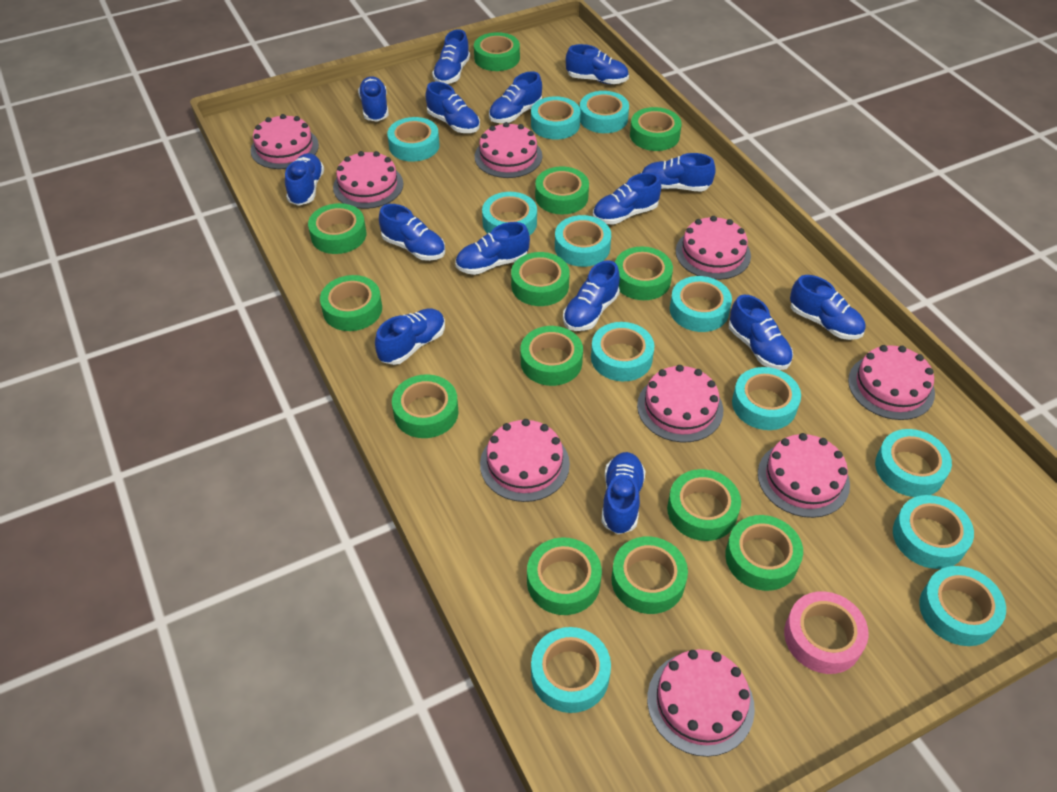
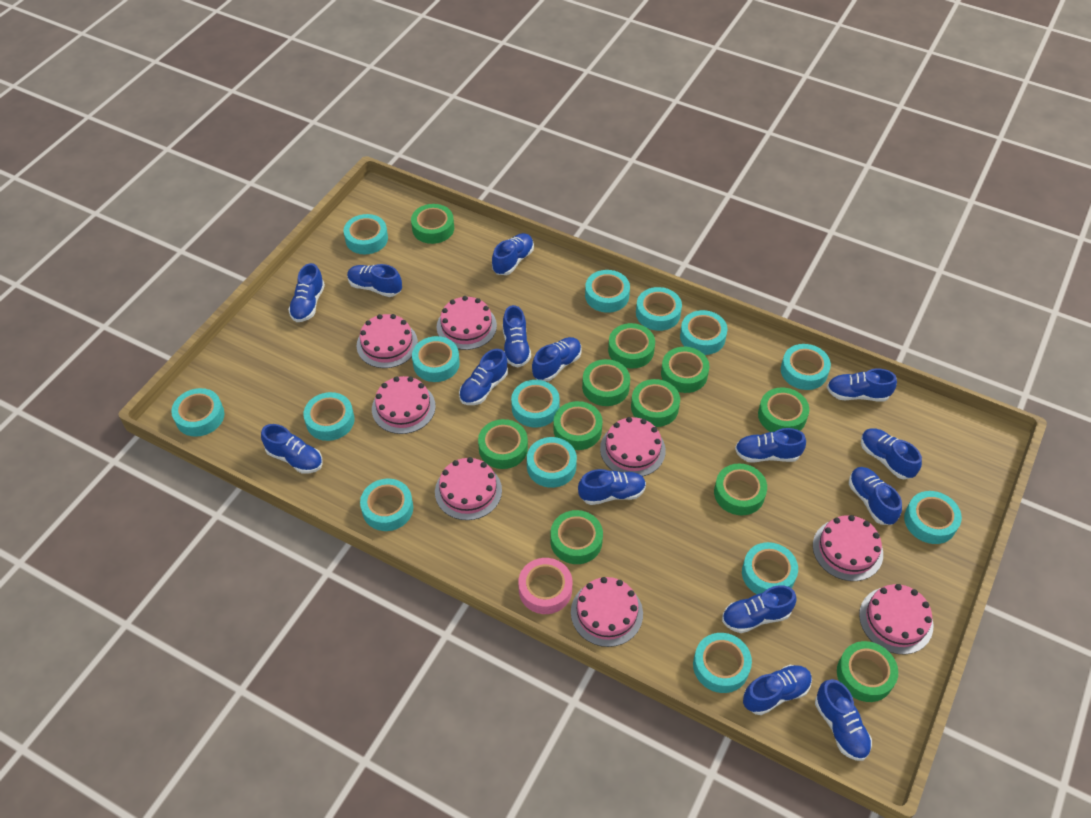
green tape: [308,203,366,254] [320,275,382,331] [392,374,458,438] [474,32,520,71] [511,252,570,306] [521,326,583,386] [527,537,602,615] [535,166,589,215] [611,536,688,614] [615,246,673,300] [630,107,682,151] [667,469,741,541] [725,515,803,591] = 13 -> [411,204,454,244] [478,419,528,469] [551,510,603,564] [553,401,603,450] [582,359,630,406] [608,323,655,369] [631,379,680,427] [661,347,709,393] [714,464,767,515] [758,388,809,432] [837,641,898,702] = 11
pink cake: [251,114,319,169] [333,151,403,209] [475,122,542,178] [480,419,570,502] [637,365,723,442] [647,649,755,757] [676,216,751,280] [758,433,850,518] [848,345,935,420] = 9 -> [357,314,418,368] [372,376,436,434] [435,457,502,520] [437,296,497,350] [571,577,643,647] [600,417,666,476] [813,515,883,581] [859,584,933,654] = 8
turquoise tape: [387,117,440,162] [482,192,537,236] [531,96,581,140] [531,627,611,713] [555,215,611,267] [580,91,629,133] [591,322,654,381] [670,276,732,332] [732,367,801,430] [875,429,952,497] [893,495,974,569] [919,566,1006,646] = 12 -> [171,388,224,437] [303,392,355,441] [344,214,388,254] [360,479,413,531] [412,336,460,382] [511,380,560,428] [527,437,577,488] [585,270,630,313] [636,287,682,331] [680,310,728,355] [693,633,752,693] [742,542,798,594] [781,344,831,390] [904,491,962,544] = 14

